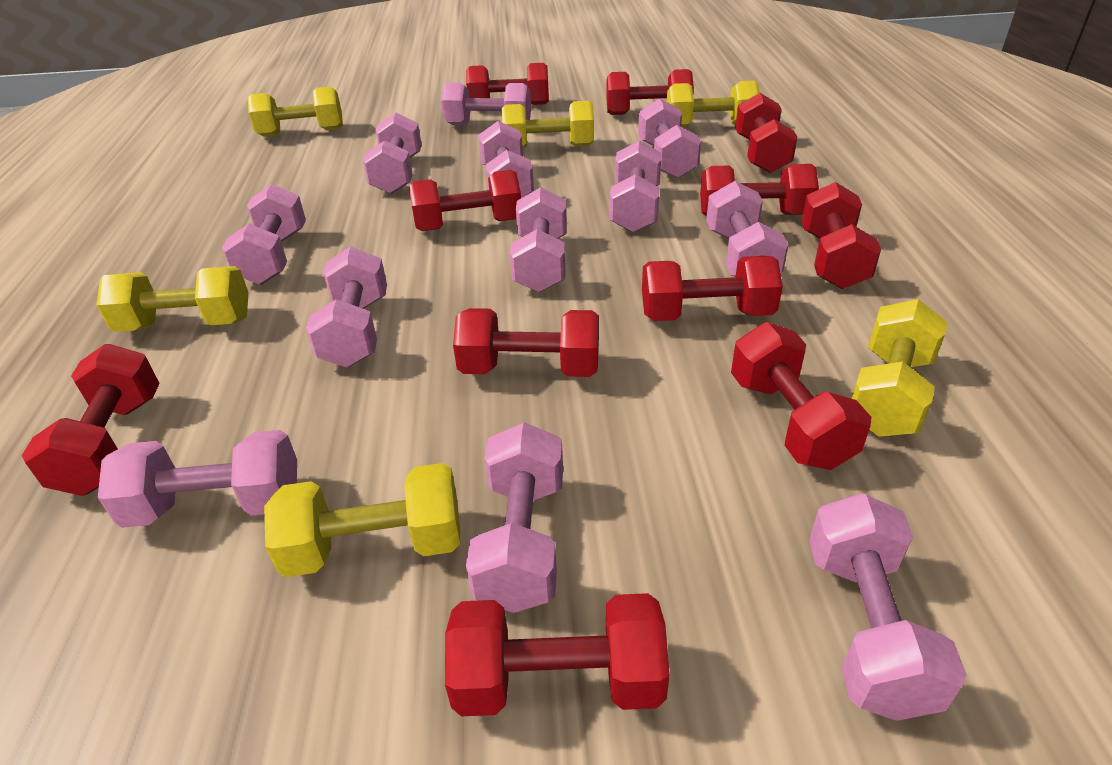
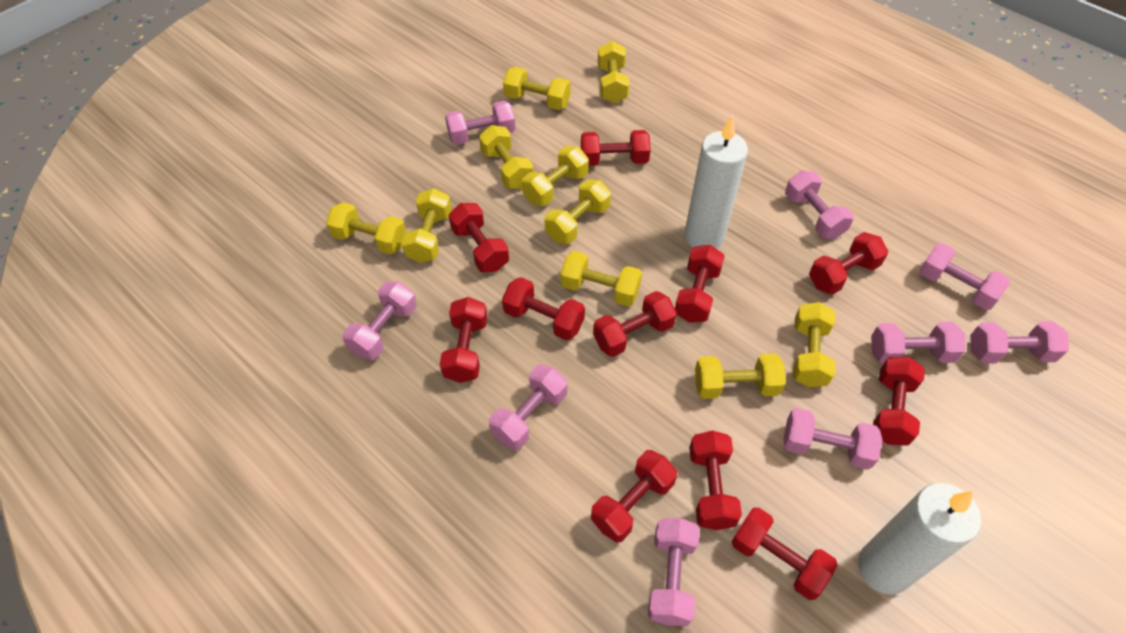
pink dumbbell: [98,430,297,528] [222,184,306,285] [306,246,387,368] [363,113,422,194] [441,82,531,125] [466,422,563,613] [478,121,534,198] [510,187,567,292] [609,140,662,233] [638,98,701,178] [706,181,789,277] [809,493,967,721] = 12 -> [342,281,417,360] [445,101,516,145] [489,364,567,450] [648,518,700,626] [784,408,883,470] [785,170,854,239] [871,322,966,364] [919,243,1010,310] [970,321,1069,364] = 9
white candle: none = 0 -> [684,115,748,249] [858,483,981,595] = 2
yellow dumbbell: [97,266,249,332] [248,86,343,137] [264,463,460,577] [502,101,594,149] [667,81,759,127] [852,299,948,437] = 6 -> [326,202,407,254] [402,188,452,263] [479,125,533,189] [503,67,571,110] [522,146,589,206] [545,179,611,244] [561,251,642,306] [598,41,630,103] [695,354,786,399] [793,302,836,387] = 10

